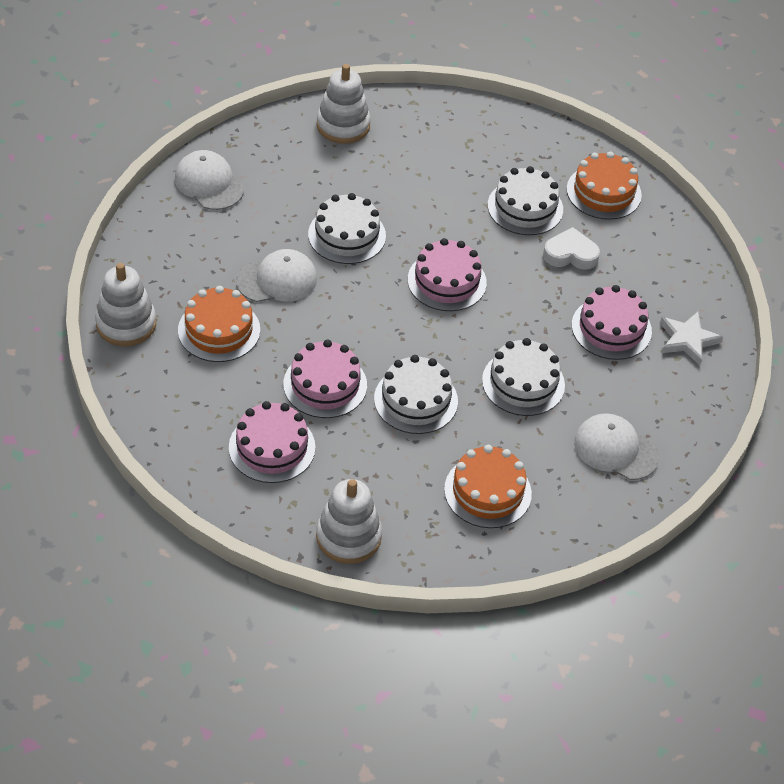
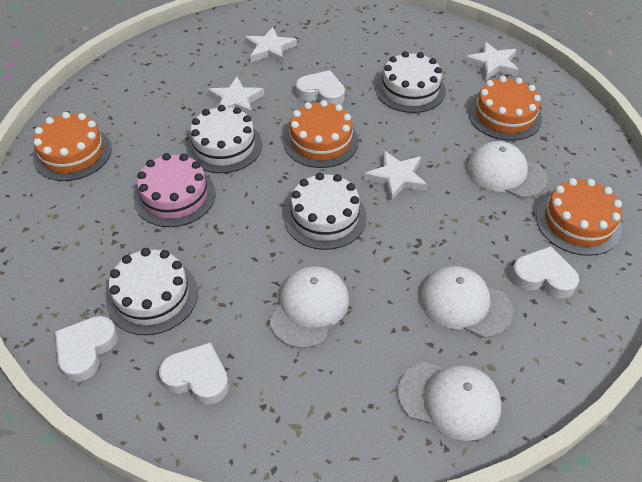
orange cake: [178,286,260,362] [444,445,532,528] [567,152,642,220] = 3 -> [33,112,112,181] [284,100,359,168] [468,76,542,141] [536,178,622,256] = 4
pink cake: [229,401,315,483] [283,340,367,418] [408,238,487,311] [572,285,652,360] = 4 -> [134,153,216,227] = 1
white cap: [175,150,244,210] [236,249,317,302] [574,413,659,480] = 3 -> [270,266,349,348] [398,362,501,441] [420,266,513,338] [467,141,548,198] = 4
white heart: [543,227,600,270] = 1 -> [55,316,118,382] [159,342,229,405] [296,70,345,105] [511,246,579,298] = 4
white stacking toy: [95,263,156,346] [316,479,382,564] [317,64,371,144] = 3 -> none = 0
white star: [660,312,723,365] = 1 -> [208,77,265,117] [245,27,297,64] [364,151,427,201] [465,42,519,80] = 4

